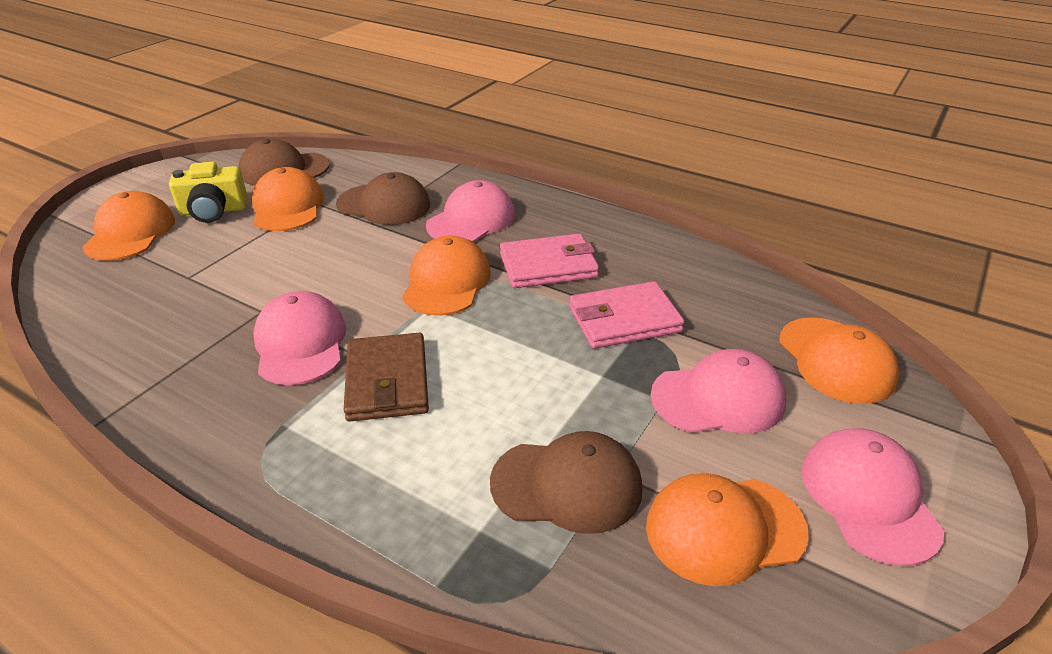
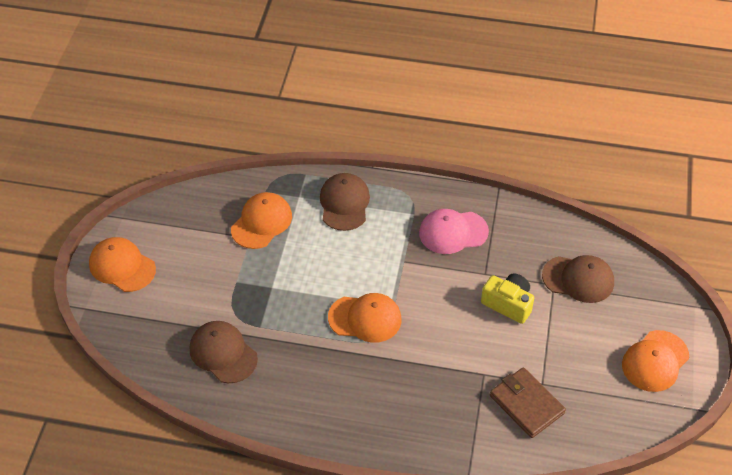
orange cap: [82,191,175,261] [252,167,324,231] [402,235,491,316] [646,473,809,586] [779,317,899,404] = 5 -> [89,237,156,292] [231,192,292,249] [328,293,402,343] [622,330,689,392] = 4
pink cap: [253,291,346,385] [426,180,515,243] [650,349,786,433] [802,428,944,566] = 4 -> [419,209,489,254] = 1
pink wallet: [500,234,599,288] [569,281,684,349] = 2 -> none = 0

